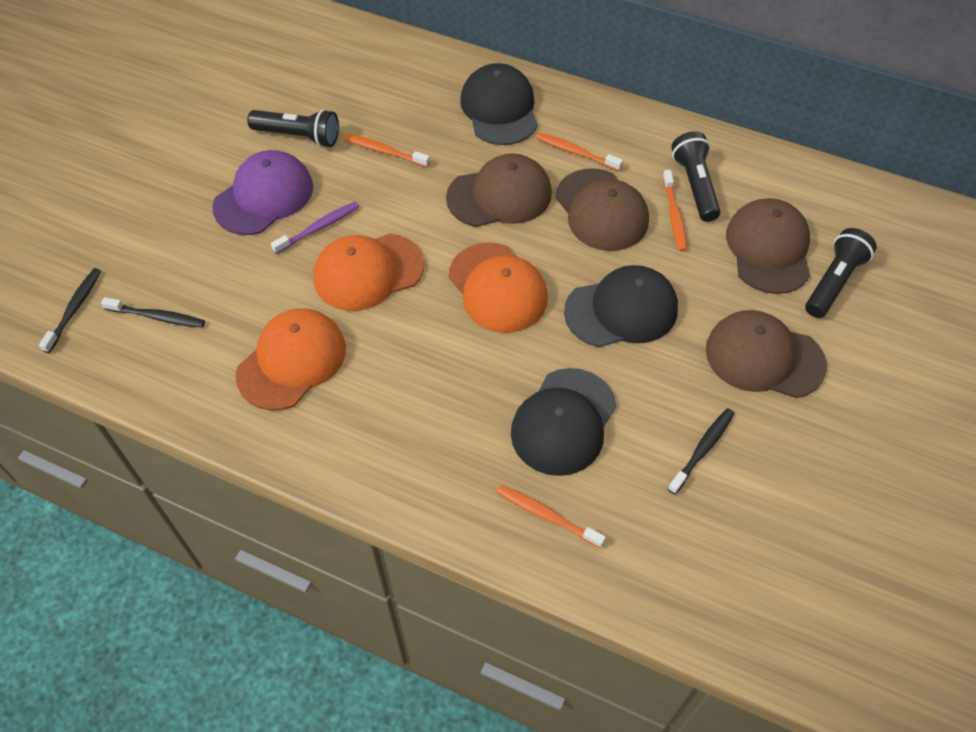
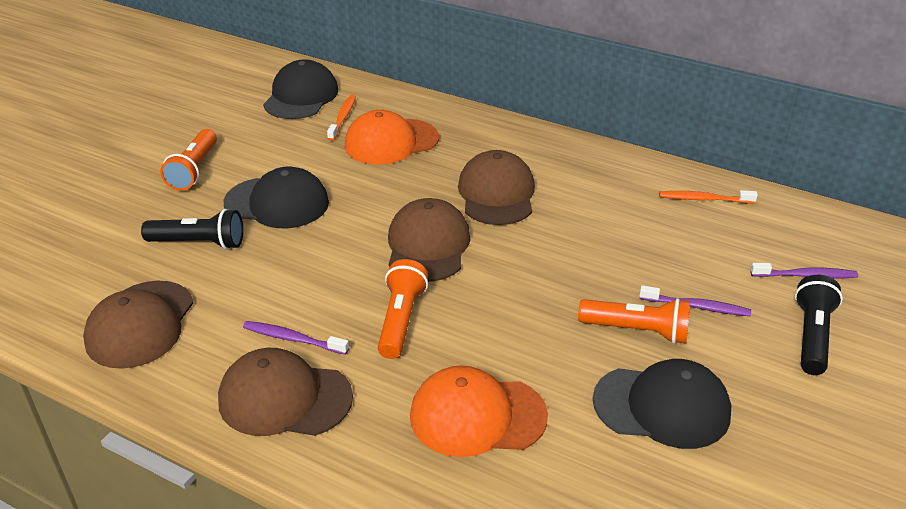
black flashlight: [247,109,339,147] [671,131,721,222] [805,228,877,318] = 3 -> [141,209,243,250] [795,275,843,375] = 2
black toothbrush: [39,268,101,353] [101,297,205,328] [668,408,735,494] = 3 -> none = 0
orange cap: [235,308,346,411] [313,234,424,311] [449,242,548,333] = 3 -> [345,110,439,165] [410,366,548,457] = 2
orange flashlight: none = 0 -> [160,129,217,191] [378,259,428,359] [578,298,690,344] = 3
orange toothbrush: [344,134,430,167] [496,485,606,548] [535,132,623,171] [663,170,687,252] = 4 -> [327,95,356,141] [659,190,758,204] = 2
purple cap: [212,150,313,235] = 1 -> none = 0
purple toothbrush: [271,202,359,254] = 1 -> [243,321,349,355] [639,285,751,316] [750,263,858,278] = 3

